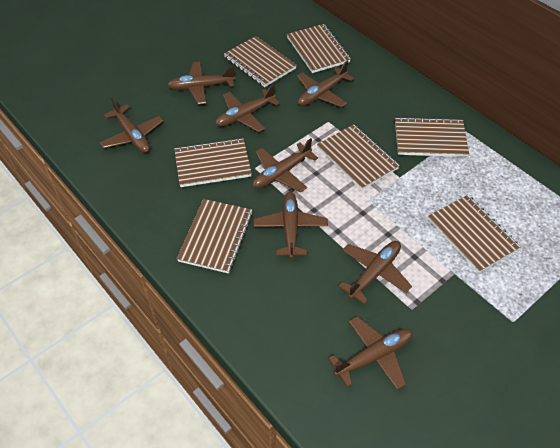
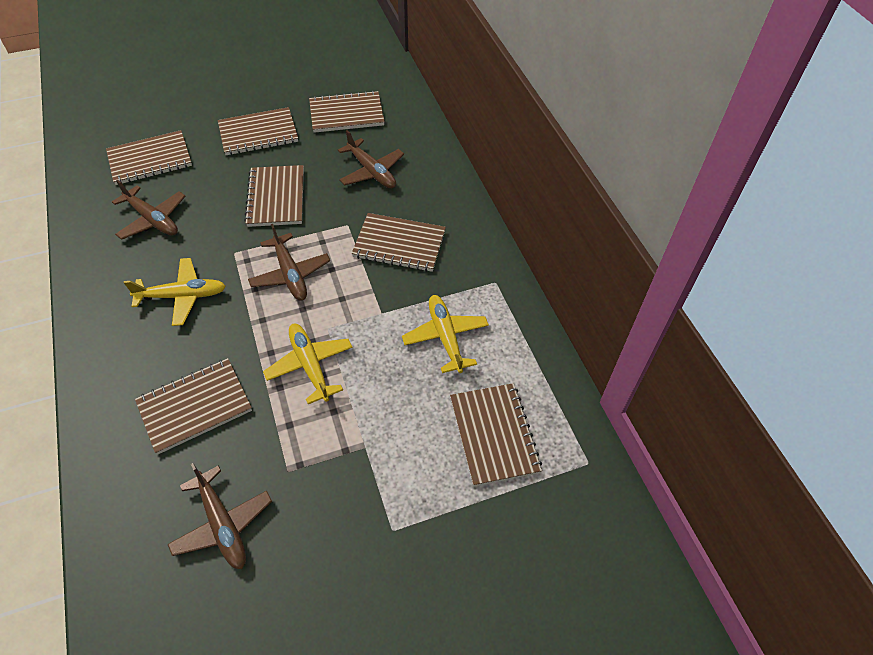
brown plane: [100,98,163,153] [167,62,235,104] [215,85,280,132] [253,138,318,192] [253,192,328,259] [297,61,354,107] [328,316,412,390] [339,241,412,304] = 8 -> [112,180,186,240] [168,463,272,569] [248,224,330,301] [338,130,404,189] = 4
yellow plane: none = 0 -> [124,258,226,326] [263,324,353,404] [402,295,489,373] = 3

